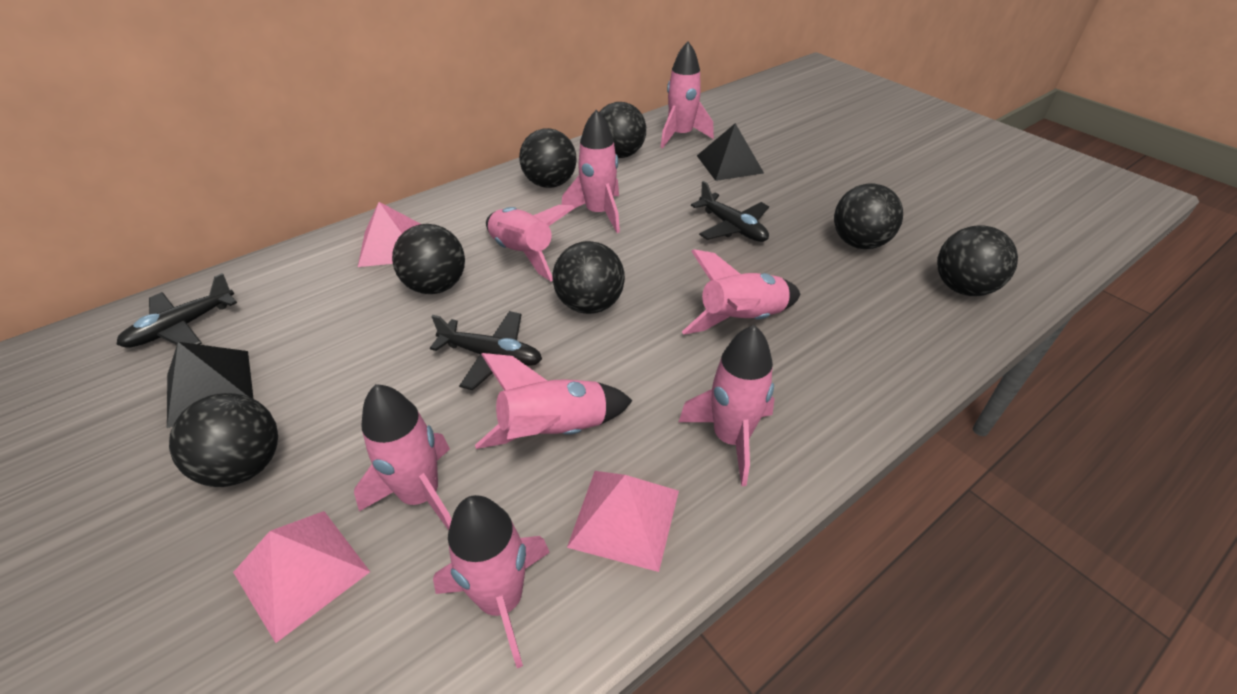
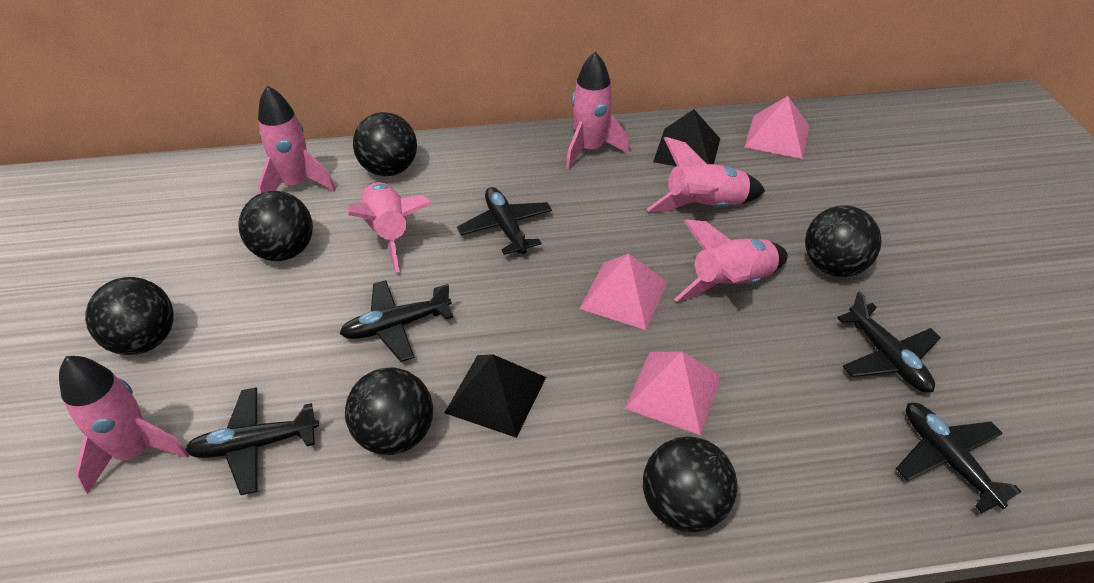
black ball: [169,393,278,487] [392,224,465,294] [519,128,577,188] [553,241,625,314] [599,102,646,158] [834,183,903,249] [937,225,1018,296] = 7 -> [85,277,174,355] [238,191,313,261] [345,368,433,455] [353,112,417,176] [643,436,737,532] [805,205,882,277] = 6
black plane: [116,273,237,348] [430,311,542,390] [691,181,769,242] = 3 -> [185,387,319,495] [339,280,453,362] [457,187,552,255] [837,291,941,393] [896,403,1021,513] = 5
pink rocket: [354,384,452,530] [433,495,550,668] [475,353,633,449] [486,205,574,281] [562,110,620,233] [660,41,714,148] [679,325,775,486] [682,249,800,335] = 8 -> [59,356,189,494] [258,86,336,194] [348,182,432,272] [566,52,629,170] [647,137,765,211] [675,220,788,302] = 6

